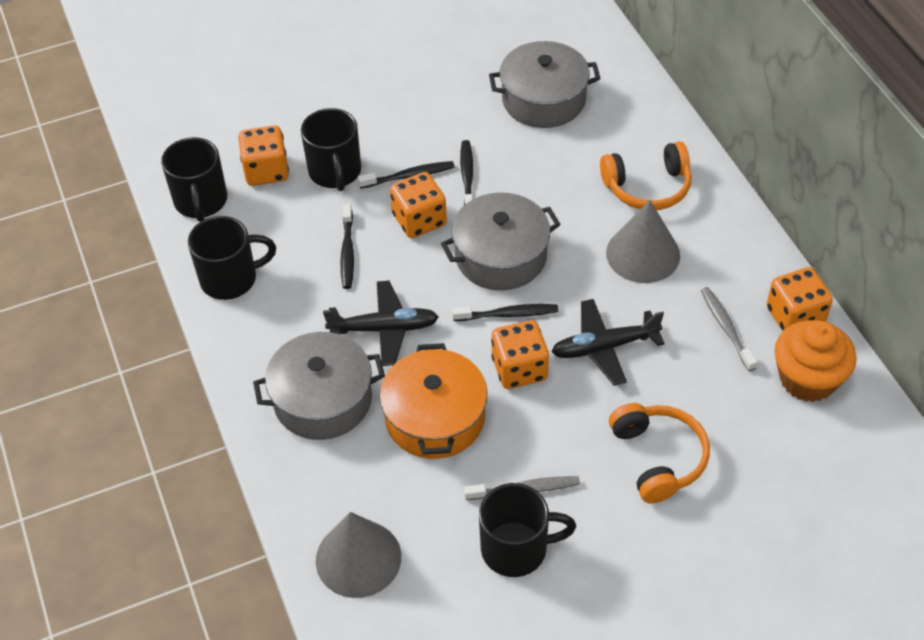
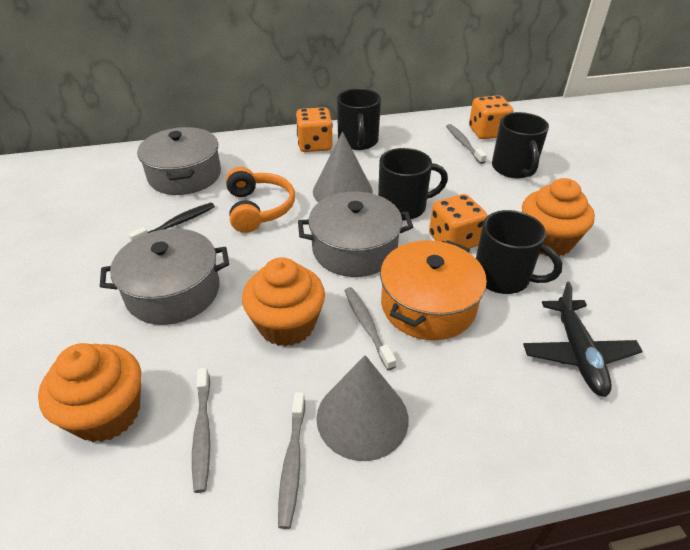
black plane: [323,281,439,366] [552,299,665,385] = 2 -> [523,282,643,397] = 1
black toothbrush: [340,203,354,289] [358,161,455,189] [452,304,558,321] [460,140,473,205] = 4 -> [128,202,215,241] = 1
grey toothbrush: [464,476,580,500] [701,287,758,371] = 2 -> [192,368,210,493] [278,392,305,529] [345,287,396,370] [446,124,487,164] = 4
orange cupcake: [775,320,857,402] = 1 -> [38,343,141,442] [242,257,325,346] [522,178,595,256] = 3
orange dice: [238,125,289,186] [390,172,447,238] [491,320,549,389] [767,267,833,331] = 4 -> [296,107,333,152] [429,194,488,249] [469,95,513,139] = 3
orange headphones: [600,141,692,210] [609,403,710,503] = 2 -> [226,167,295,233] = 1

